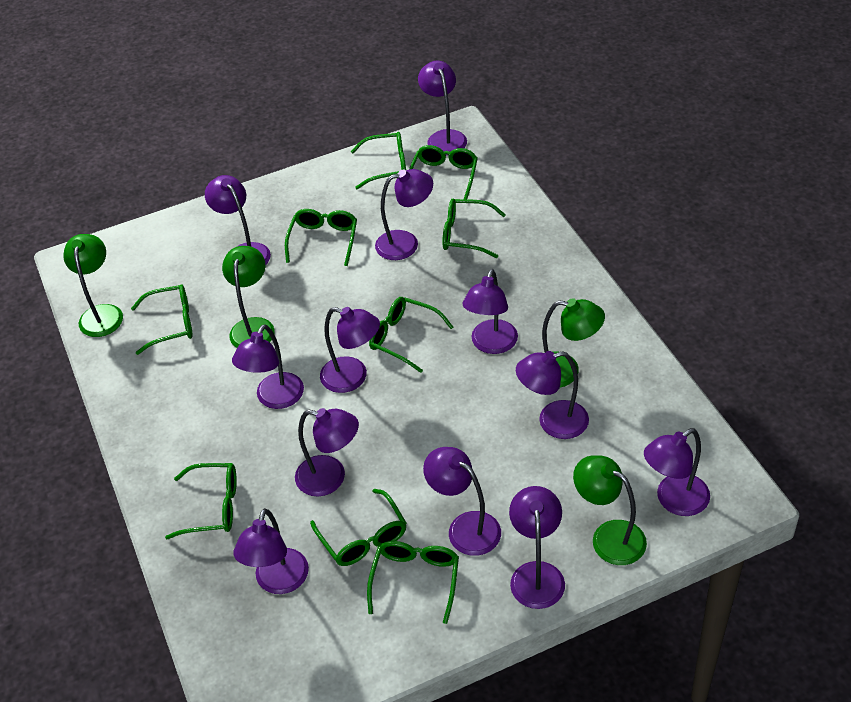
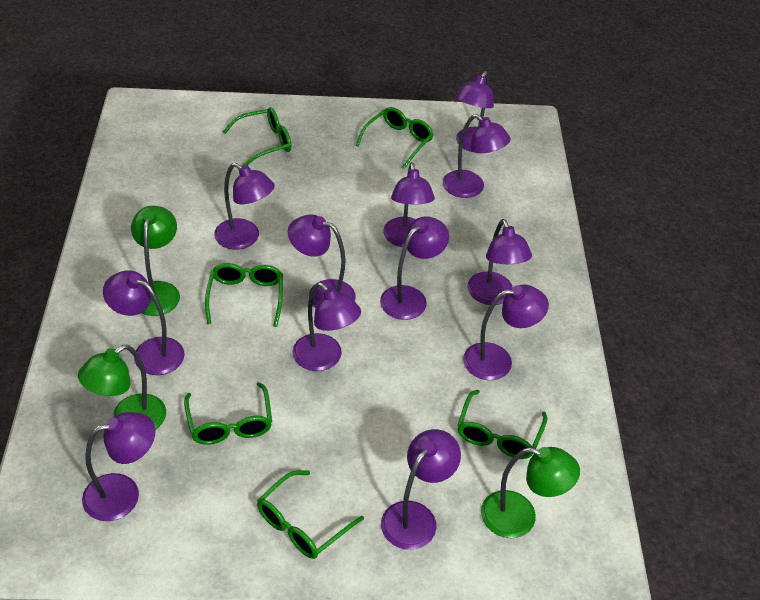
green glasses: [131,284,193,355] [165,463,237,539] [285,209,357,266] [310,489,406,566] [351,132,406,189] [367,541,459,624] [369,297,453,373] [409,145,478,200] [443,199,506,258] = 9 -> [184,382,272,445] [205,263,283,327] [223,107,292,166] [257,470,364,559] [356,107,434,169] [457,390,547,459] = 6
green lamp: [63,234,123,337] [222,246,275,348] [542,298,605,387] [573,455,647,565] = 4 -> [78,345,166,430] [131,206,180,316] [481,447,580,538] = 3

